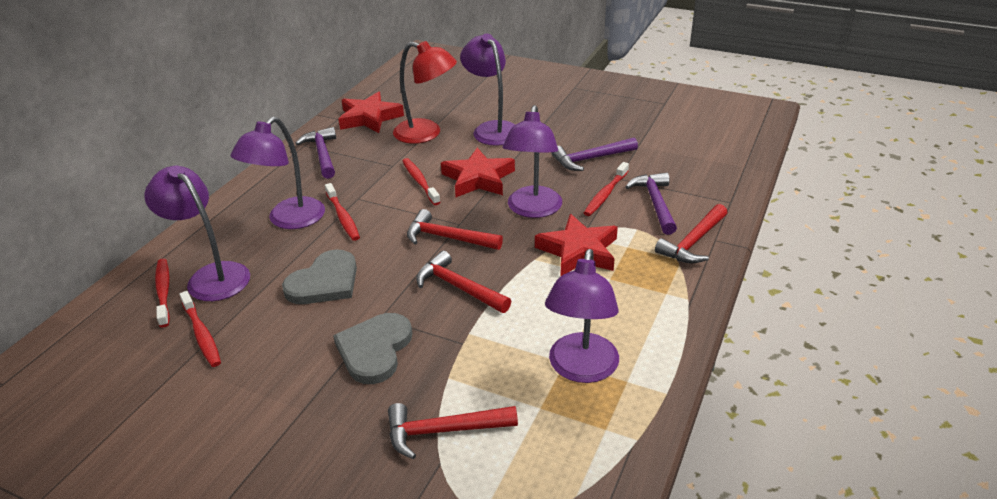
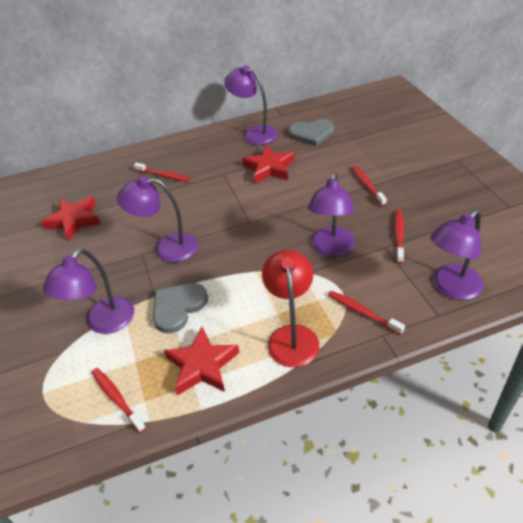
purple hammer: [295,127,336,179] [551,138,638,171] [625,172,677,235] = 3 -> none = 0
red hammer: [388,403,518,459] [407,209,503,250] [416,251,511,313] [655,204,727,263] = 4 -> none = 0

